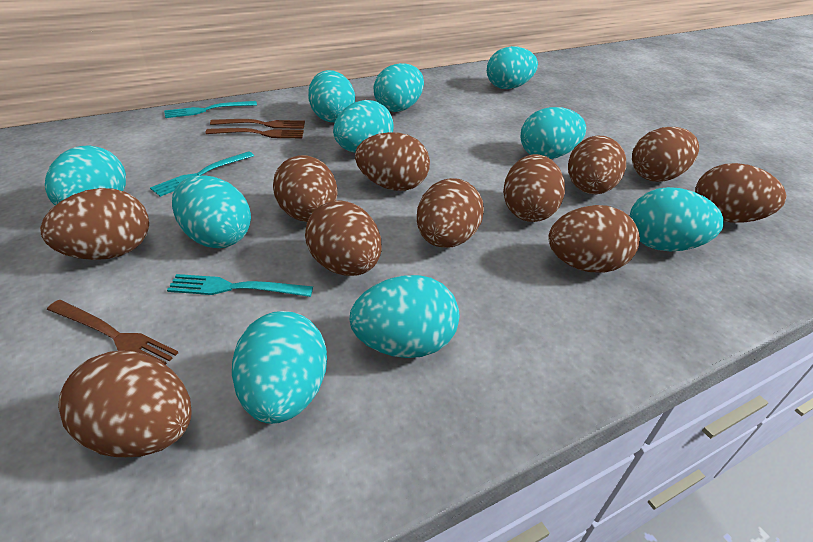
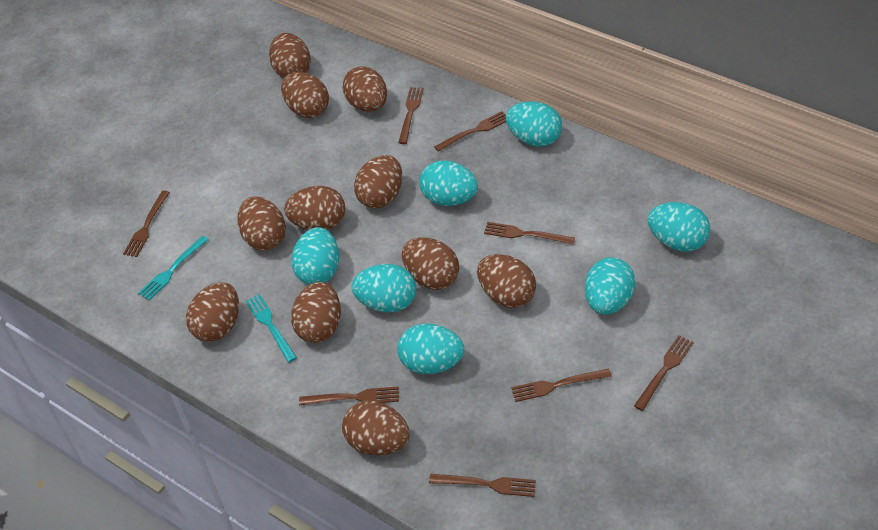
brown fork: [47,300,178,365] [205,128,304,138] [210,119,305,129] = 3 -> [123,190,170,257] [299,387,399,405] [398,87,424,144] [429,474,536,497] [434,111,506,152] [484,222,575,245] [511,369,612,402] [634,335,694,411] = 8
turquoise egg: [45,145,126,205] [172,175,251,248] [232,311,327,424] [308,70,355,122] [333,100,394,153] [350,275,459,358] [374,63,424,112] [487,46,538,89] [521,107,586,159] [630,187,724,251] = 10 -> [291,227,339,285] [352,264,416,312] [397,324,464,374] [419,160,478,206] [506,102,562,147] [585,257,635,314] [647,202,710,252] = 7
turquoise fork: [150,151,254,197] [164,101,257,118] [167,274,313,297] = 3 -> [138,236,208,300] [245,294,297,362] = 2

